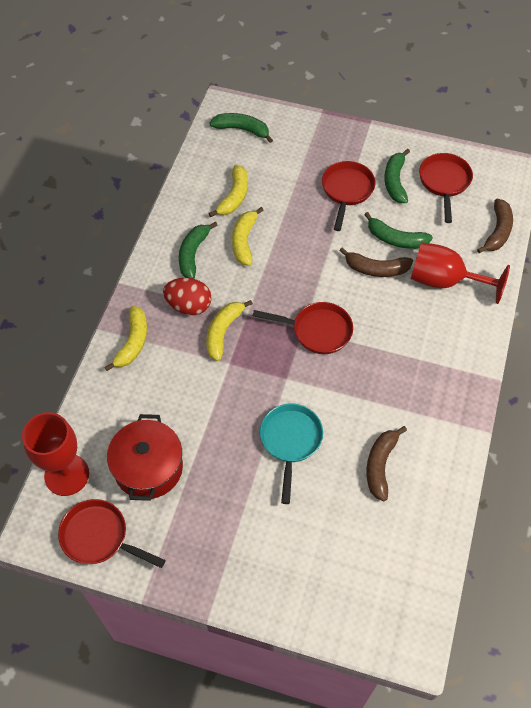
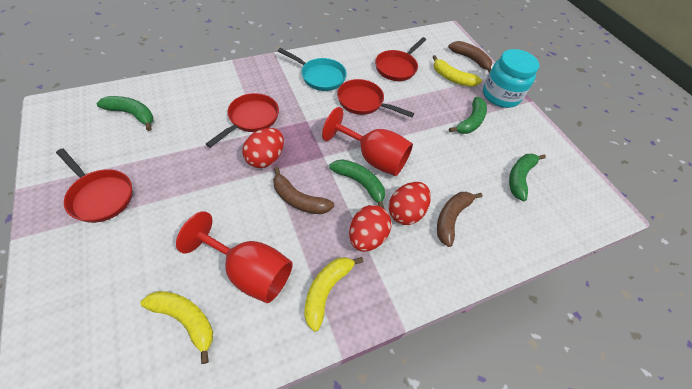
red egg: [163,278,212,315] = 1 -> [242,128,284,168] [349,205,391,252] [388,182,431,225] = 3
red pot: [107,414,183,501] = 1 -> none = 0
turquoise jar: none = 0 -> [483,49,539,108] = 1
yellow banana: [105,306,147,371] [206,300,253,361] [209,165,248,217] [232,207,263,266] = 4 -> [140,291,213,364] [304,257,363,332] [433,55,482,87] = 3

